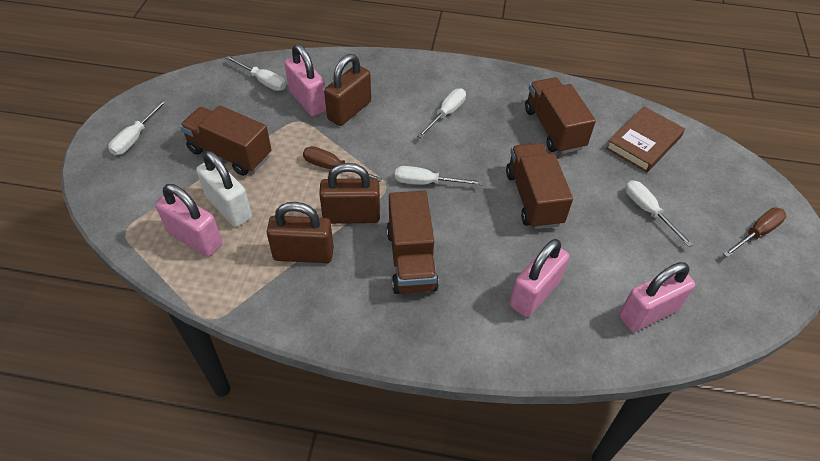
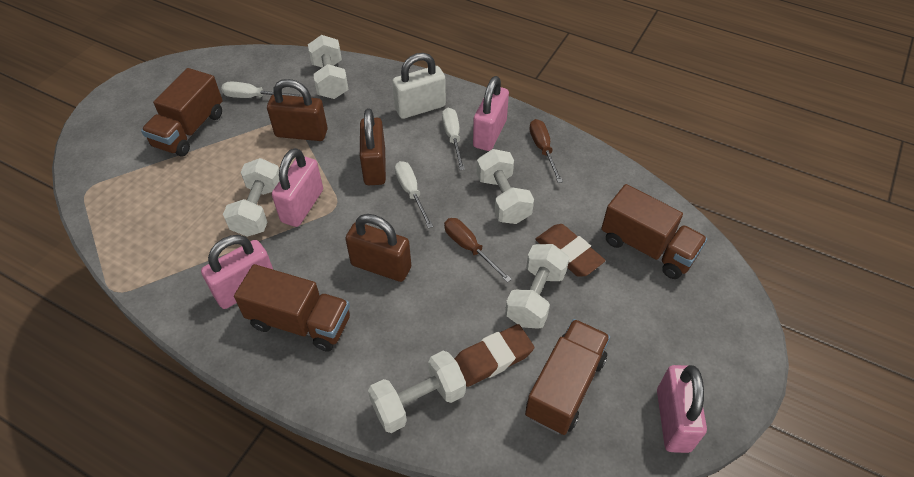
brown book: [606,106,685,172] = 1 -> none = 0
brown eraser: none = 0 -> [454,324,534,387] [535,224,605,277] = 2
white dumbbell: none = 0 -> [223,158,279,237] [308,35,349,99] [368,351,466,433] [477,149,534,224] [505,244,569,329] = 5
white screwdriver: [108,99,167,155] [225,56,286,91] [395,166,482,185] [417,88,466,138] [625,180,693,247] = 5 -> [221,81,300,98] [395,161,433,228] [442,108,465,170] = 3

